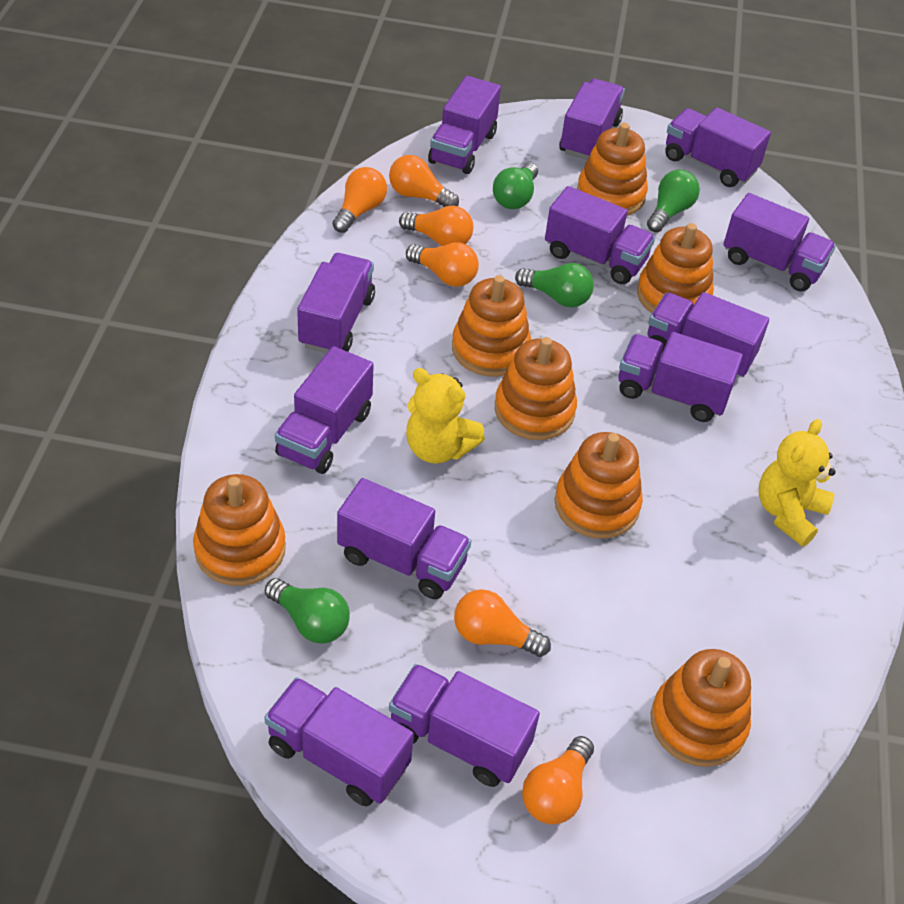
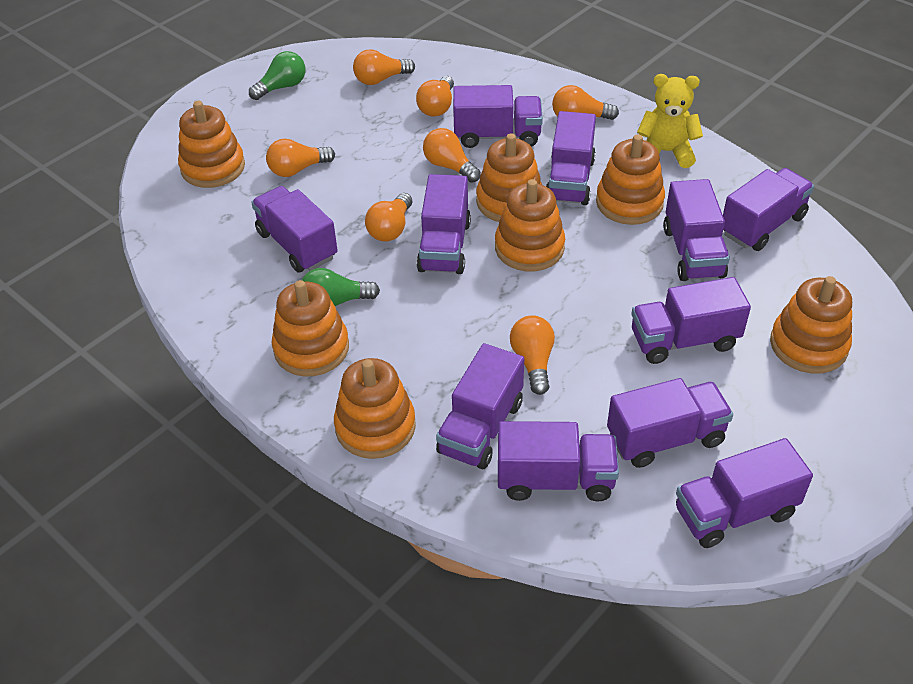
green light bulb: [265,578,350,644] [493,163,538,209] [515,263,594,308] [647,170,700,232] = 4 -> [249,51,305,100] [302,268,380,306] = 2
orange light bulb: [332,167,387,233] [389,155,459,207] [399,206,473,246] [406,242,479,287] [454,589,551,657] [522,736,594,824] = 6 -> [266,139,335,177] [353,49,415,85] [365,193,412,242] [416,76,454,117] [423,128,481,183] [510,315,555,395] [552,85,619,120] = 7
purple truck: [264,677,414,806] [275,346,374,474] [297,253,375,353] [337,478,471,599] [389,664,540,787] [428,76,501,174] [545,186,655,284] [559,79,625,160] [618,332,743,422] [647,292,769,377] [665,107,771,187] [723,193,836,292] = 12 -> [251,186,338,273] [417,174,471,274] [436,343,524,469] [453,85,543,148] [498,421,619,502] [546,111,596,205] [607,378,733,468] [631,277,751,364] [663,179,730,281] [676,438,813,548] [723,168,814,251] = 11
yellow teddy bear: [406,368,485,464] [759,419,835,547] = 2 -> [637,74,703,168] = 1

